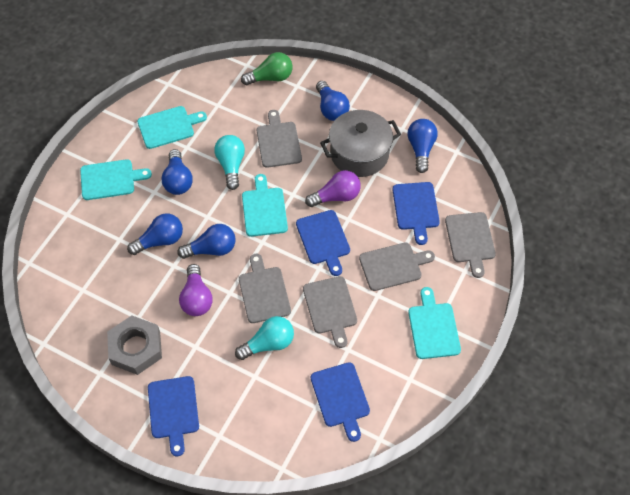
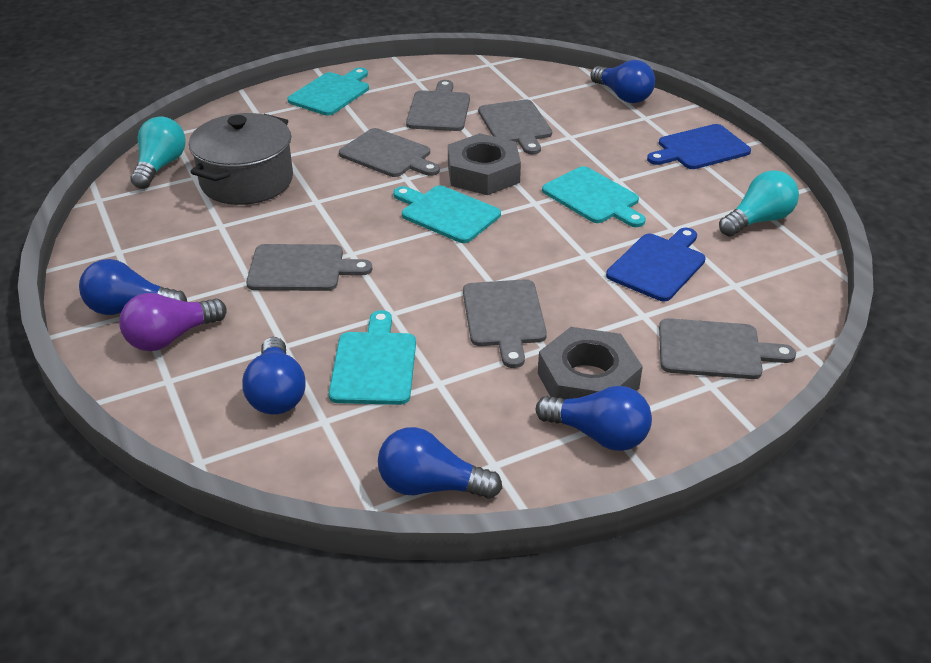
blue cutting board: [148,376,199,456] [296,210,350,276] [311,362,370,442] [392,182,440,245] = 4 -> [606,228,706,301] [647,124,751,169] = 2
green light bulb: [241,52,293,85] = 1 -> none = 0
grey cutting board: [239,254,291,323] [257,110,302,168] [303,276,357,348] [359,242,435,291] [445,212,496,278] = 5 -> [246,244,372,291] [339,128,440,177] [406,80,470,131] [463,279,547,368] [478,99,552,155] [659,318,796,379] = 6
grey nut: [107,316,162,375] = 1 -> [448,133,521,195] [538,327,643,399] = 2
purple light bulb: [179,264,213,316] [305,170,361,207] = 2 -> [119,293,227,351] = 1

